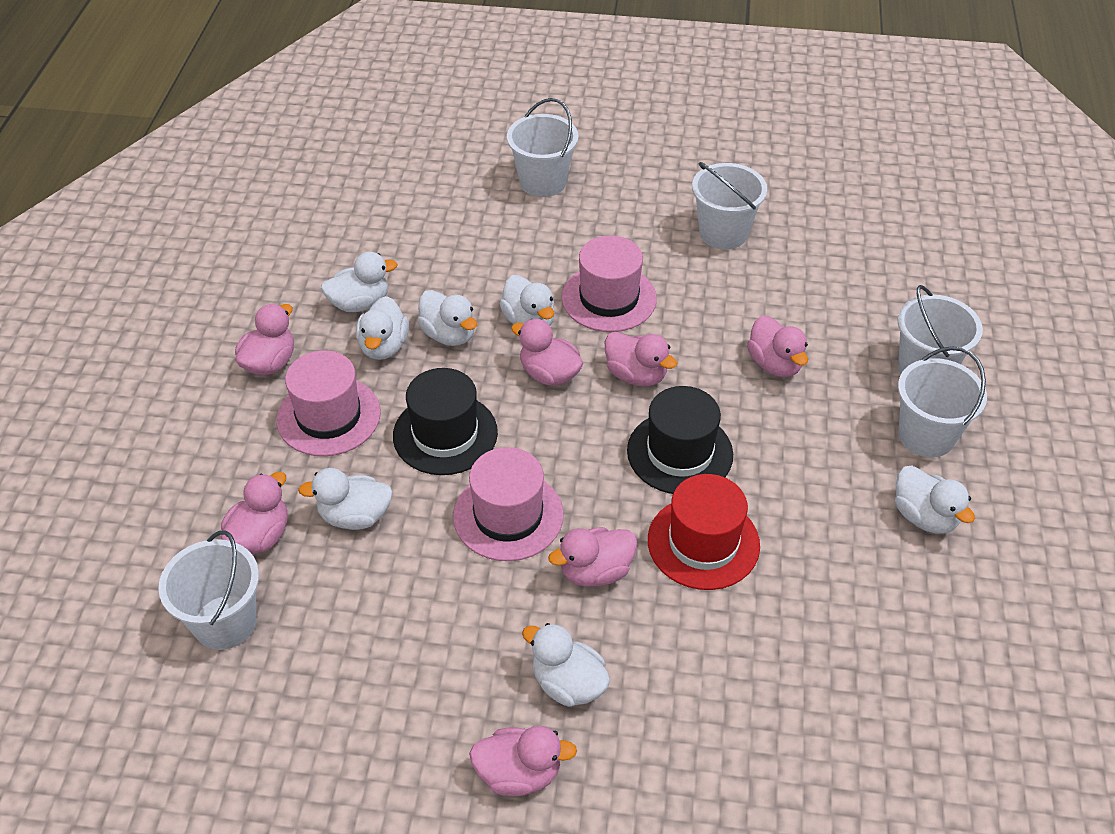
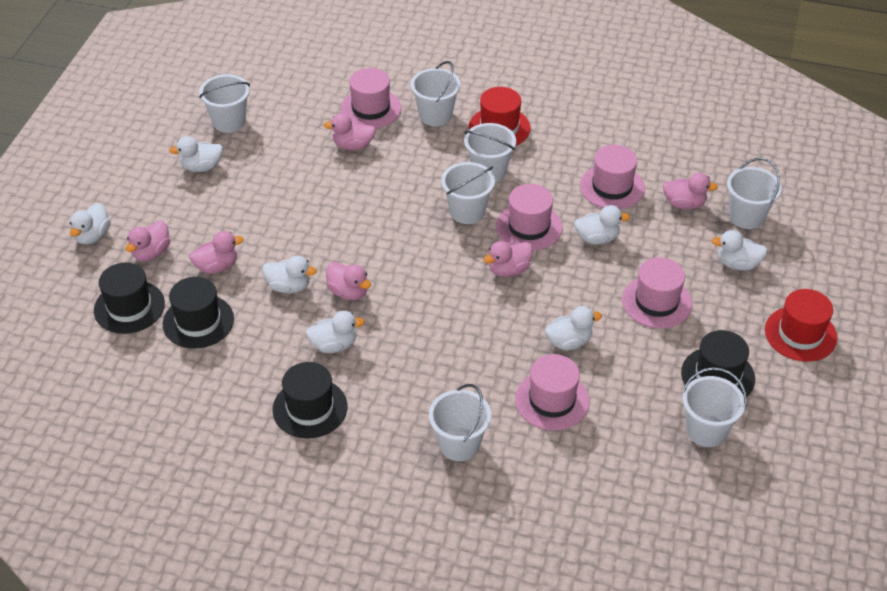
black hat: [393,368,498,475] [627,386,733,494] = 2 -> [94,262,165,334] [163,277,234,349] [273,362,347,439] [681,330,755,397] = 4
pink duck: [221,472,288,554] [235,304,294,375] [469,726,577,796] [511,319,583,386] [548,527,637,587] [605,332,677,386] [747,315,808,377] = 7 -> [126,221,170,261] [189,231,244,274] [324,113,376,150] [326,262,371,300] [483,241,533,277] [663,173,718,210] = 6
pink hat: [277,350,381,456] [453,447,564,561] [562,235,657,332] = 3 -> [340,68,401,129] [496,184,562,251] [515,354,590,430] [580,145,645,209] [622,257,692,328] = 5
red hat: [648,474,760,590] = 1 -> [469,87,531,145] [765,289,837,362] = 2
white bucket: [158,530,259,650] [507,98,579,197] [692,162,767,250] [897,285,983,375] [898,346,987,457] = 5 -> [199,74,250,133] [411,61,461,126] [429,384,491,461] [441,162,495,224] [464,123,516,183] [682,367,747,447] [727,158,782,229] = 7

